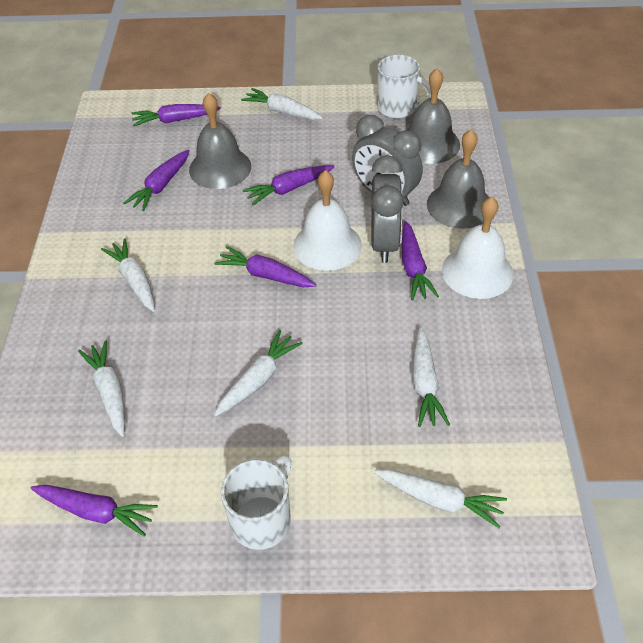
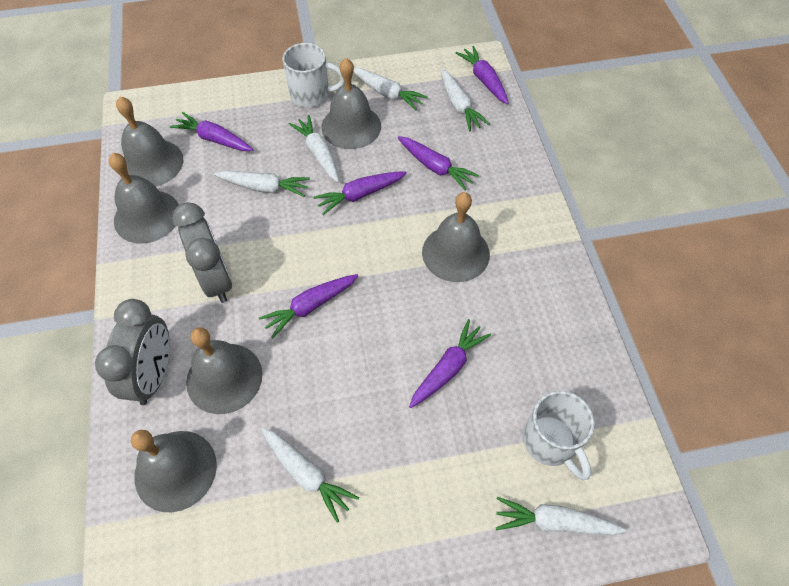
grey bell: [189,93,251,189] [408,68,460,164] [427,129,489,229] = 3 -> [109,153,179,244] [116,97,183,187] [131,430,217,512] [186,327,263,414] [321,58,381,149] [422,192,490,282] = 6
white bell: [293,170,362,271] [442,197,514,299] = 2 -> none = 0

